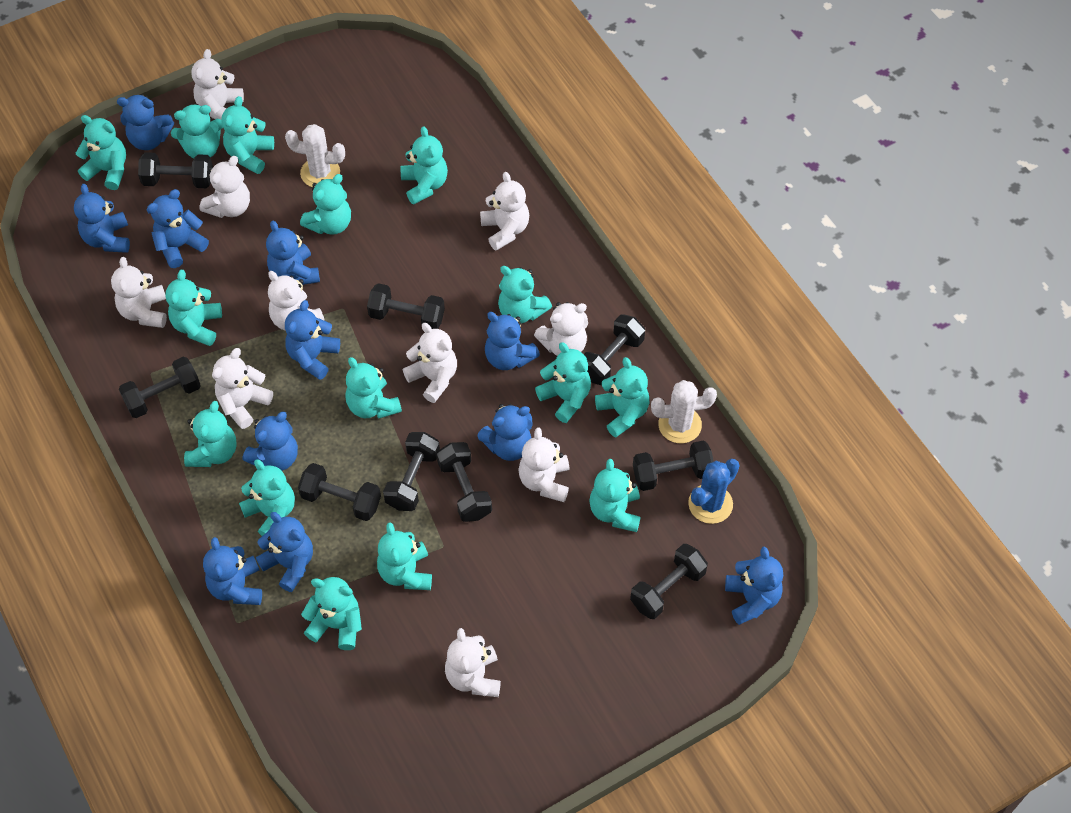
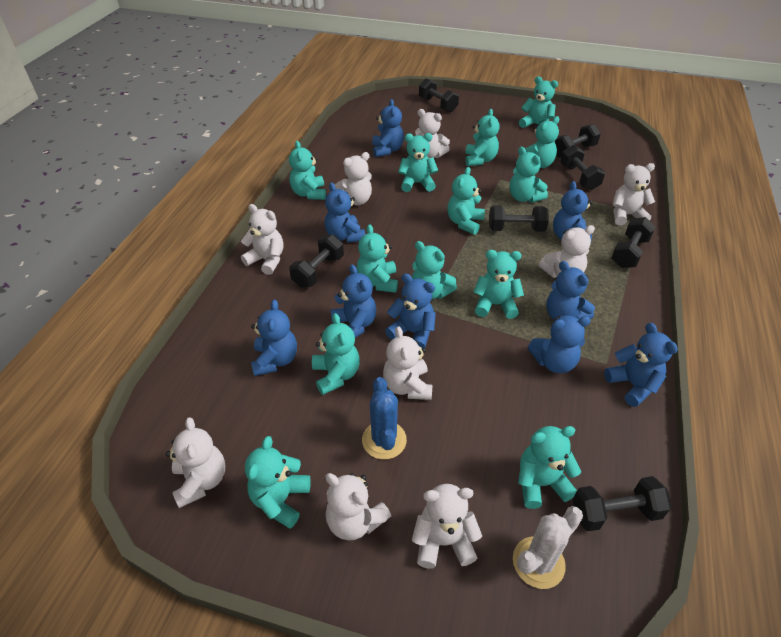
black dumbbell: [119,357,201,418] [138,152,213,188] [298,463,381,521] [367,283,445,329] [383,432,440,511] [437,442,492,522] [584,314,645,385] [630,544,708,619] [633,441,714,491] = 9 -> [289,234,344,287] [419,78,459,112] [489,205,549,232] [555,124,601,158] [561,145,605,190] [573,476,671,531] [612,217,655,268] = 7
blue teddy bear: [74,184,130,253] [117,94,174,150] [147,189,209,268] [203,537,262,605] [243,411,298,471] [256,512,313,592] [266,221,320,285] [285,300,340,380] [477,404,533,461] [485,312,540,370] [725,546,783,625] = 11 -> [251,300,297,376] [325,182,365,243] [330,265,376,338] [372,99,404,157] [385,274,436,348] [528,316,591,373] [546,261,595,320] [553,181,592,240] [604,323,678,407] = 9
turquoise teddy bear: [76,115,126,190] [165,270,222,346] [171,104,223,159] [184,401,237,467] [221,96,274,174] [239,459,295,536] [300,174,351,235] [301,577,362,650] [345,357,402,419] [377,522,432,590] [401,127,448,205] [498,266,552,323] [535,342,591,423] [590,459,641,532] [595,357,649,438] = 15 -> [245,436,310,528] [289,141,326,200] [312,313,360,395] [357,224,398,293] [398,133,438,192] [412,241,457,300] [447,167,485,235] [465,109,500,166] [473,250,524,319] [510,147,548,203] [518,116,559,168] [518,426,581,509] [519,76,558,128] = 13
white cactus: [285,124,345,187] [651,380,717,443] = 2 -> [513,506,583,589] = 1
white teddy bear: [111,257,167,328] [191,49,244,119] [200,156,250,218] [212,348,273,429] [268,271,325,331] [403,323,457,403] [445,628,501,697] [480,172,529,251] [518,428,570,502] [534,302,588,356] = 10 -> [165,417,225,508] [241,204,283,275] [325,473,391,540] [335,152,372,205] [383,327,432,400] [412,484,482,569] [415,109,450,158] [539,225,595,278] [613,163,655,226] = 9

